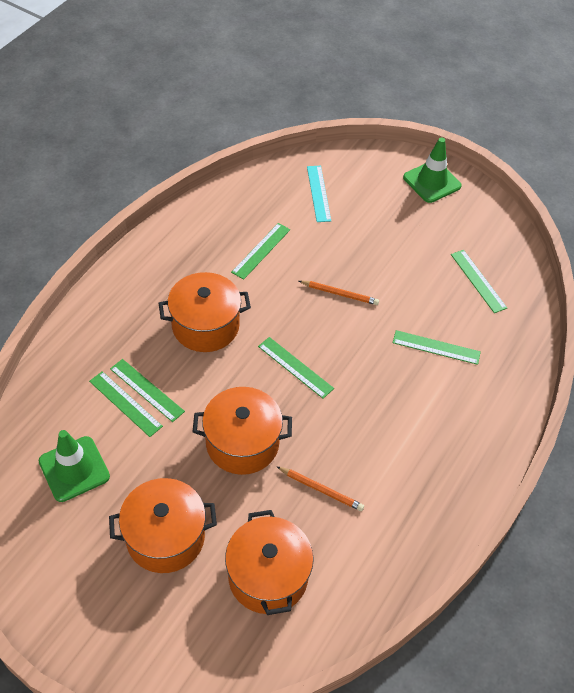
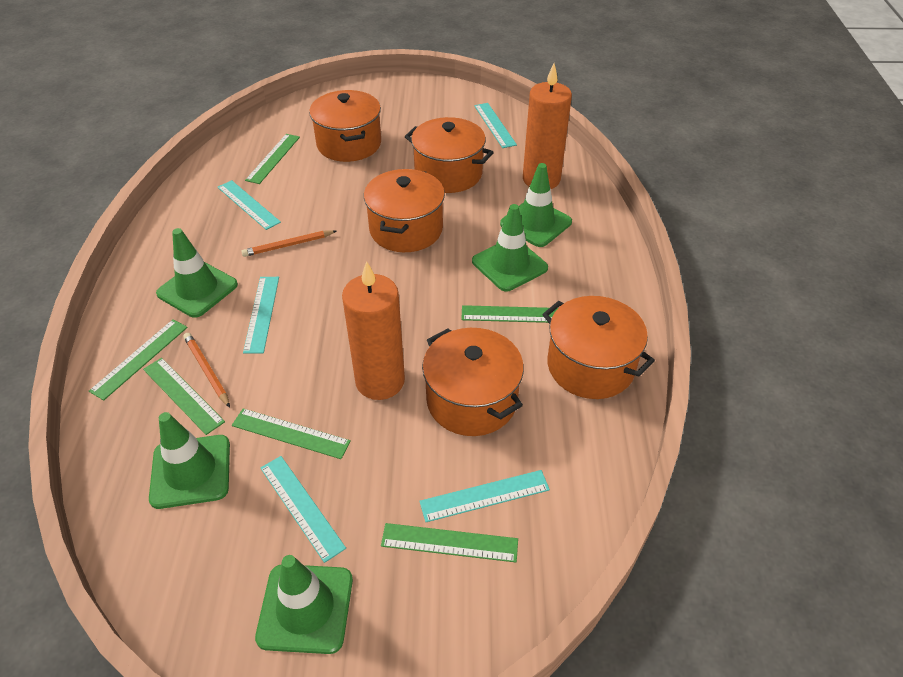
green traffic cone: [39,430,110,502] [403,137,462,203] = 2 -> [149,412,230,509] [156,228,238,318] [255,555,353,654] [472,204,548,291] [500,163,572,247] = 5
orange candle: none = 0 -> [342,261,405,400] [523,64,572,189] = 2
orange pot: [109,478,217,573] [159,272,251,352] [193,387,292,475] [225,510,314,615] = 4 -> [309,90,381,162] [364,169,445,252] [405,117,494,193] [422,328,524,436] [542,296,655,399] = 5
turquoise ruler: [307,166,331,222] = 1 -> [218,180,281,230] [243,277,279,354] [261,456,346,563] [419,470,550,522] [474,103,517,148] = 5

